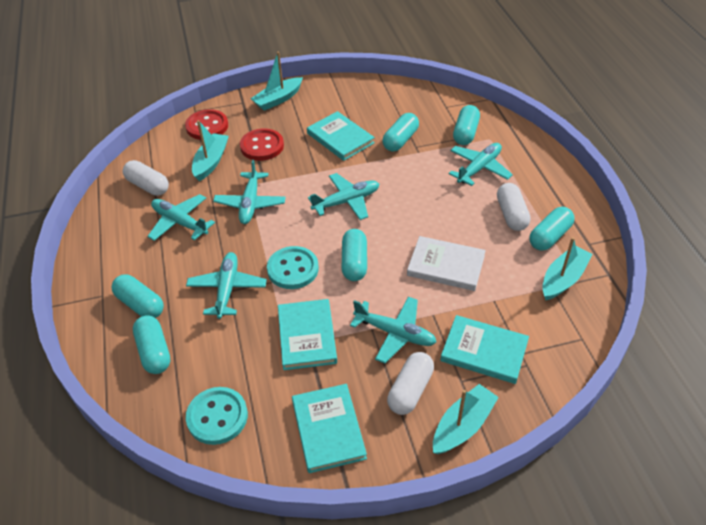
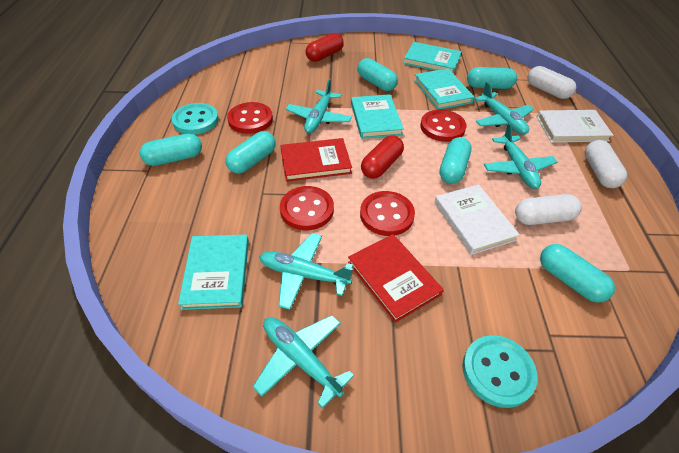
red book: none = 0 -> [280,138,352,182] [348,234,444,323] = 2
red button: [185,109,228,140] [240,128,284,161] = 2 -> [227,102,273,134] [280,186,334,230] [360,191,415,236] [420,109,467,142] = 4
red capsule: none = 0 -> [306,33,344,62] [361,135,404,179] = 2
turquoise boat: [192,120,229,181] [251,52,303,111] [433,384,499,454] [542,237,592,300] = 4 -> none = 0
turquoise plane: [147,194,215,241] [186,252,267,319] [213,160,286,224] [308,173,379,220] [350,297,436,363] [449,143,513,186] = 6 -> [253,315,354,409] [259,233,353,310] [286,79,352,133] [474,82,534,135] [484,123,557,189] = 5
white book: [407,236,486,291] = 1 -> [435,184,520,255] [537,110,613,143] = 2

